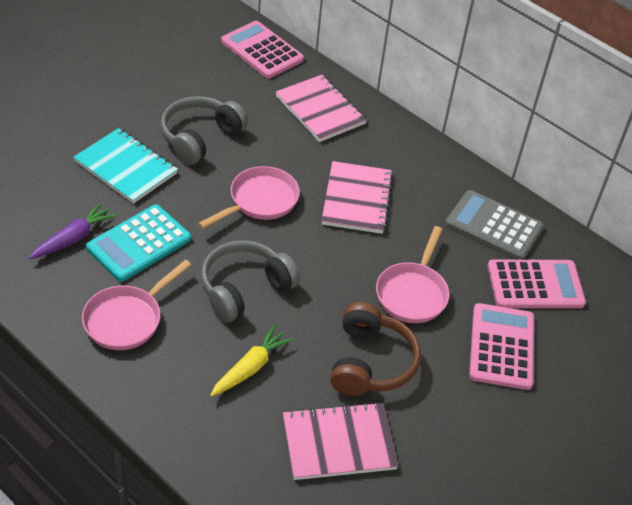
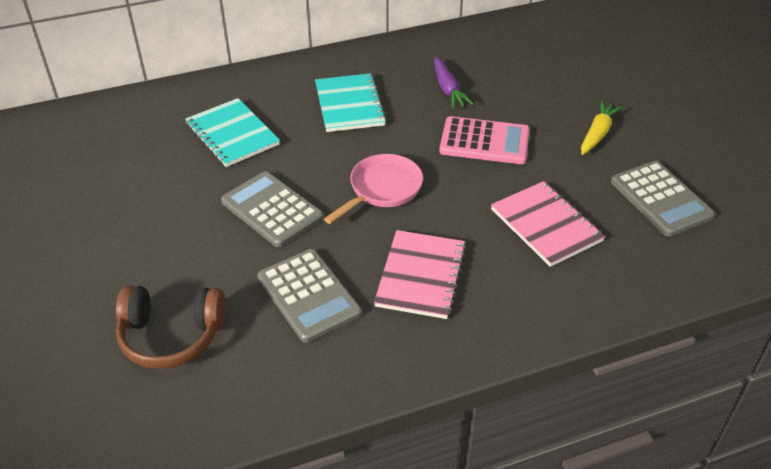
grey calculator: [445,190,544,260] = 1 -> [221,171,323,247] [257,249,362,343] [611,161,715,237] = 3
grey headphones: [160,96,248,165] [201,240,300,323] = 2 -> none = 0
pink calculator: [221,21,304,78] [469,303,534,390] [488,259,586,308] = 3 -> [439,116,530,164] = 1
pink notebook: [276,75,367,142] [283,402,398,480] [321,161,393,234] = 3 -> [374,230,466,319] [491,181,605,267] = 2
pink pan: [82,259,191,350] [198,166,300,229] [376,226,449,323] = 3 -> [324,154,423,224] = 1
turquoise calculator: [86,205,191,282] = 1 -> none = 0
turquoise notebook: [73,128,178,204] = 1 -> [185,98,280,167] [315,73,387,132] = 2

